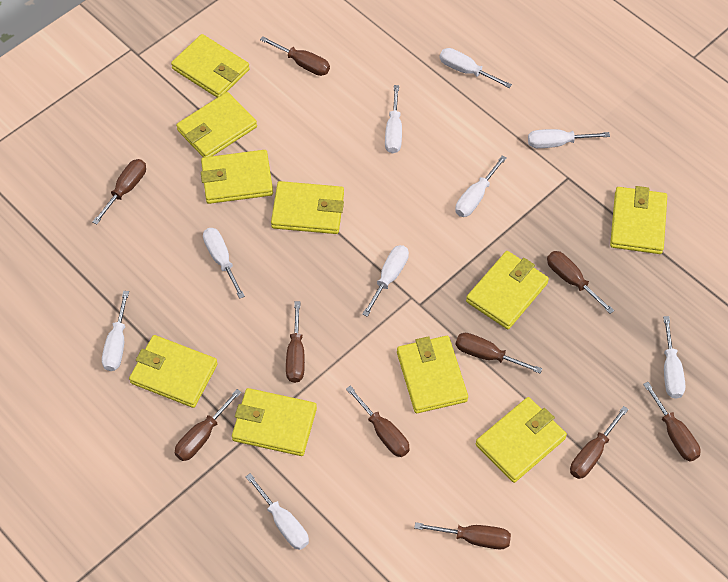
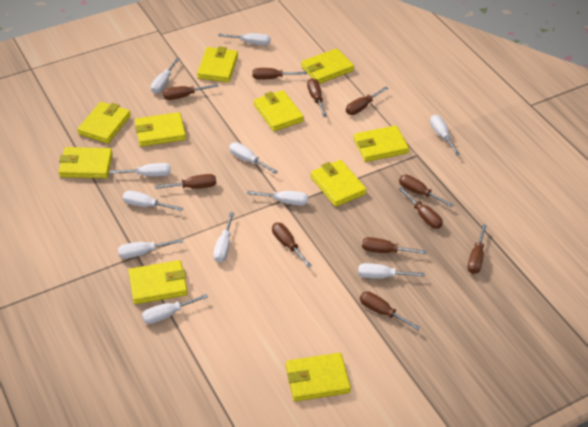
brown screwdriver: [92,159,146,224] [175,389,242,461] [260,36,330,76] [286,301,305,383] [346,385,410,457] [414,522,511,549] [456,333,542,373] [547,251,614,314] [570,406,629,479] [643,382,701,461] = 10 -> [155,174,216,189] [163,84,218,100] [252,68,307,80] [272,222,312,268] [307,78,327,117] [346,87,388,115] [360,291,420,330] [362,237,427,254] [399,175,453,207] [399,187,443,229] [467,224,487,274] = 11
white screwdriver: [102,291,129,371] [203,228,245,299] [245,473,309,550] [362,245,409,317] [385,85,402,154] [440,48,512,88] [455,155,506,217] [528,129,610,148] [663,316,686,399] = 9 -> [110,163,171,177] [118,239,183,259] [123,191,183,211] [142,294,208,324] [151,58,180,93] [213,212,234,262] [218,33,271,45] [229,142,278,174] [247,191,308,206] [358,263,425,279] [430,115,460,156] = 11

